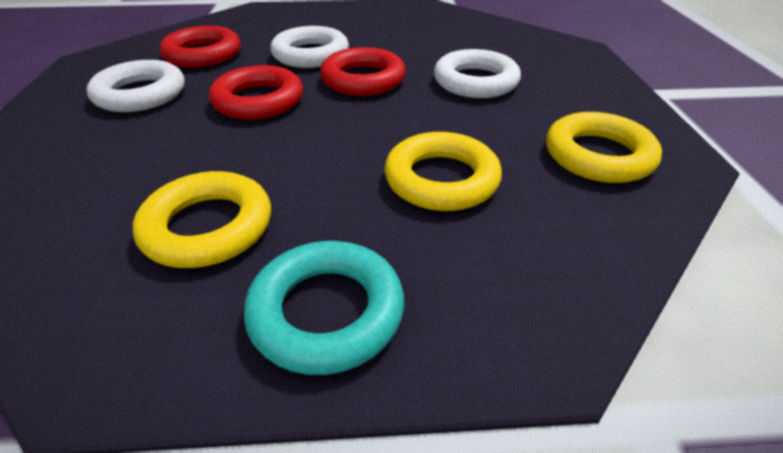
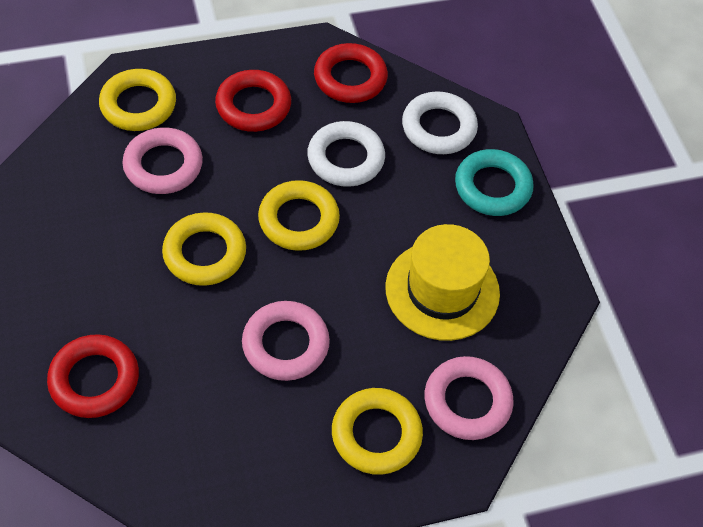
pink ring: none = 0 -> [122,128,203,194] [242,301,330,381] [425,356,514,440] = 3
white ring: [87,60,185,112] [270,26,349,68] [434,49,521,98] = 3 -> [307,121,385,187] [402,91,478,154] = 2
yellow hat: none = 0 -> [385,224,500,341] = 1
yellow ring: [133,171,271,268] [384,132,502,211] [546,112,662,183] = 3 -> [99,69,176,131] [162,212,246,286] [258,180,340,251] [332,388,423,475] = 4

